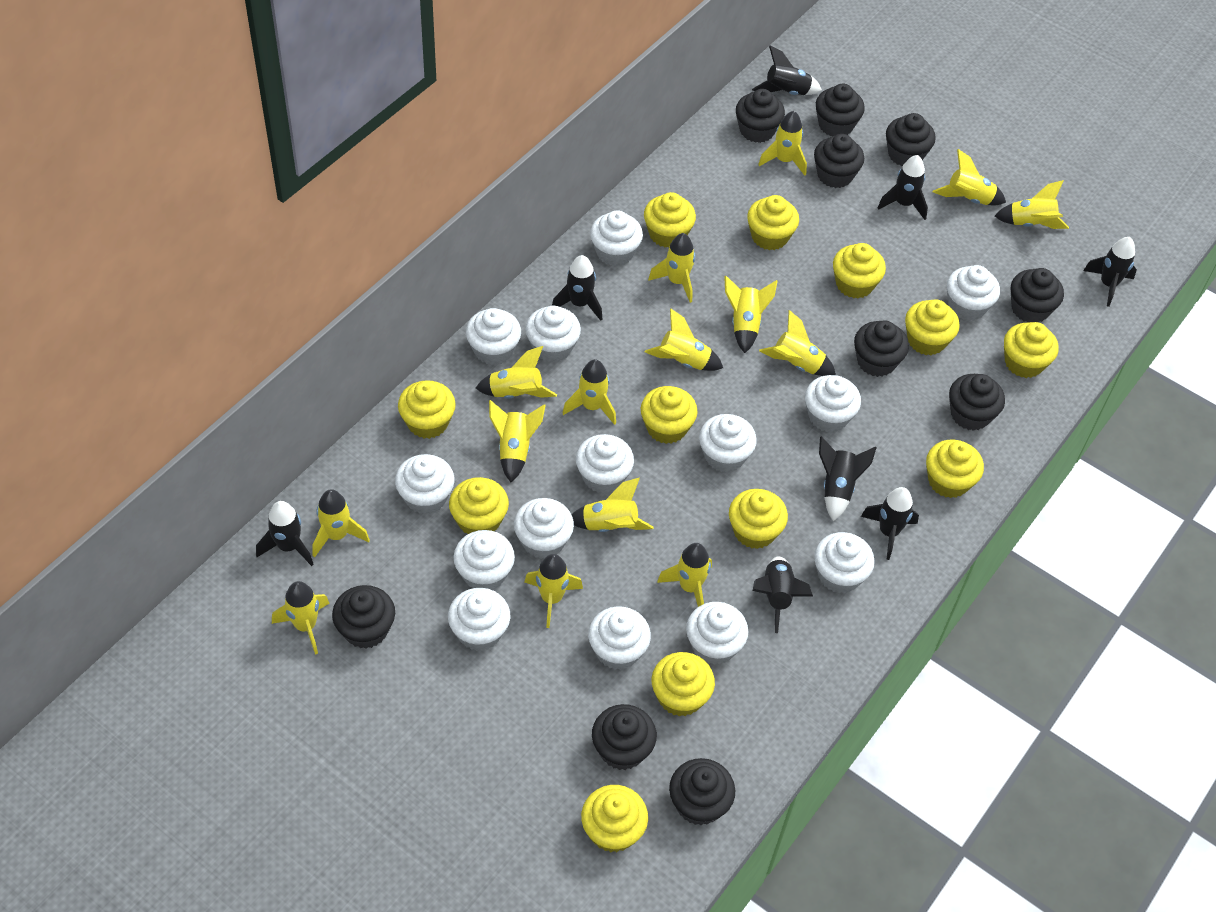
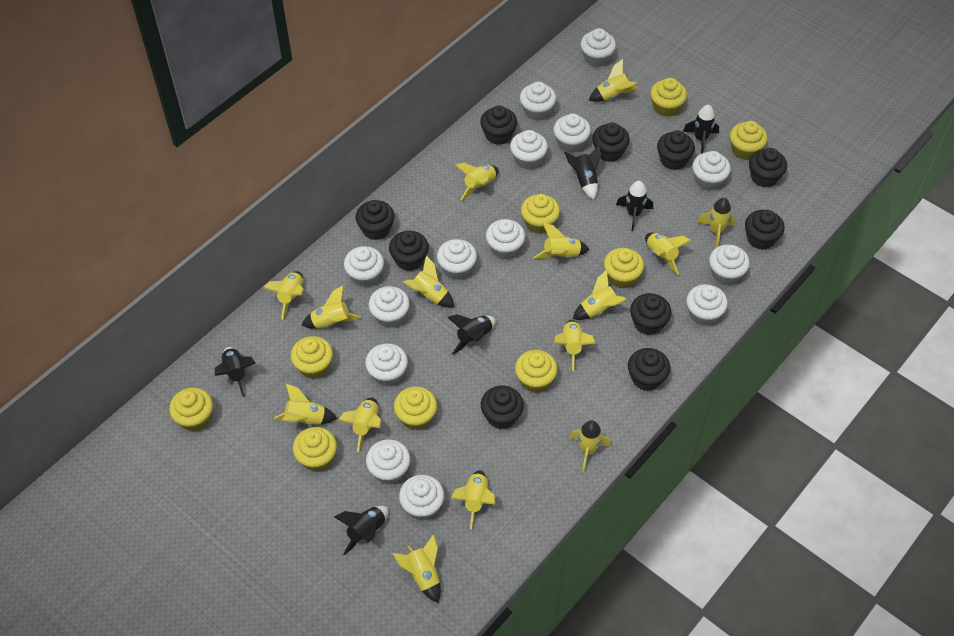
black rocket: [256,501,314,566] [552,255,602,321] [752,45,822,95] [753,556,813,633] [819,436,877,521] [861,487,919,560] [878,155,928,220] [1083,237,1137,307] = 8 -> [214,347,255,397] [334,506,389,555] [447,314,496,355] [564,144,601,200] [616,181,653,231] [683,105,719,154] = 6
yellow cupcake: [398,380,456,439] [449,477,509,534] [581,785,648,852] [641,386,698,444] [644,192,696,247] [652,652,715,717] [729,489,788,549] [747,195,799,250] [833,243,886,299] [905,299,960,355] [926,439,984,498] [1004,322,1059,378] = 12 -> [169,388,213,431] [291,336,333,379] [293,427,337,472] [394,387,437,430] [515,350,557,393] [521,194,560,234] [604,248,644,288] [650,78,687,117] [730,121,767,160] = 9

